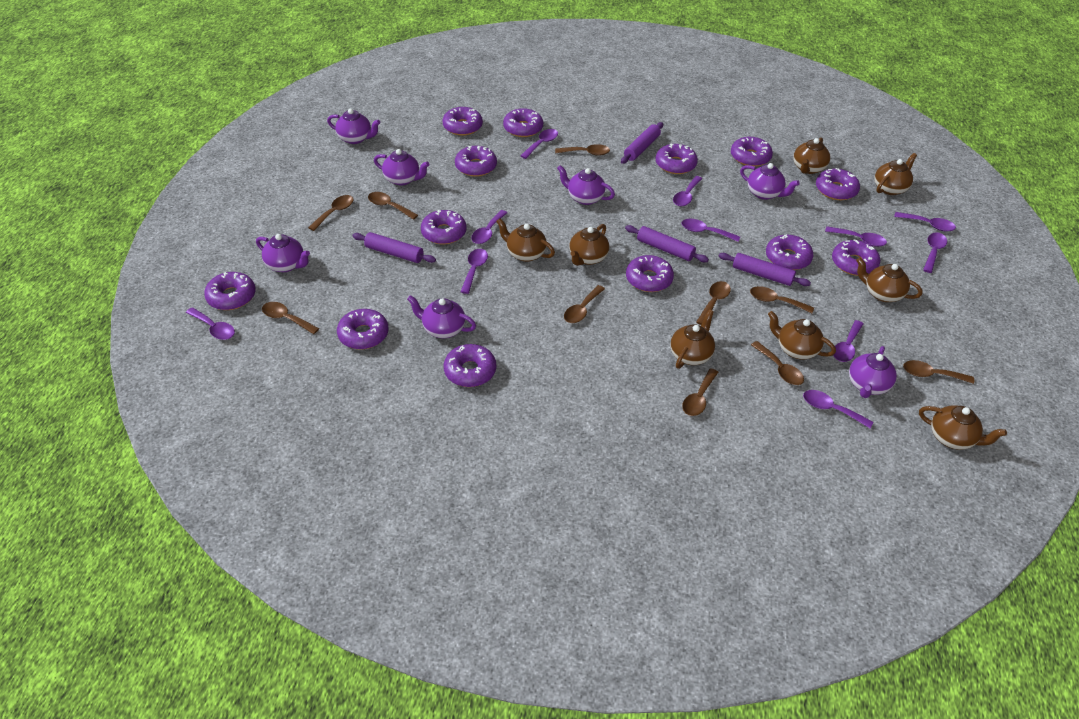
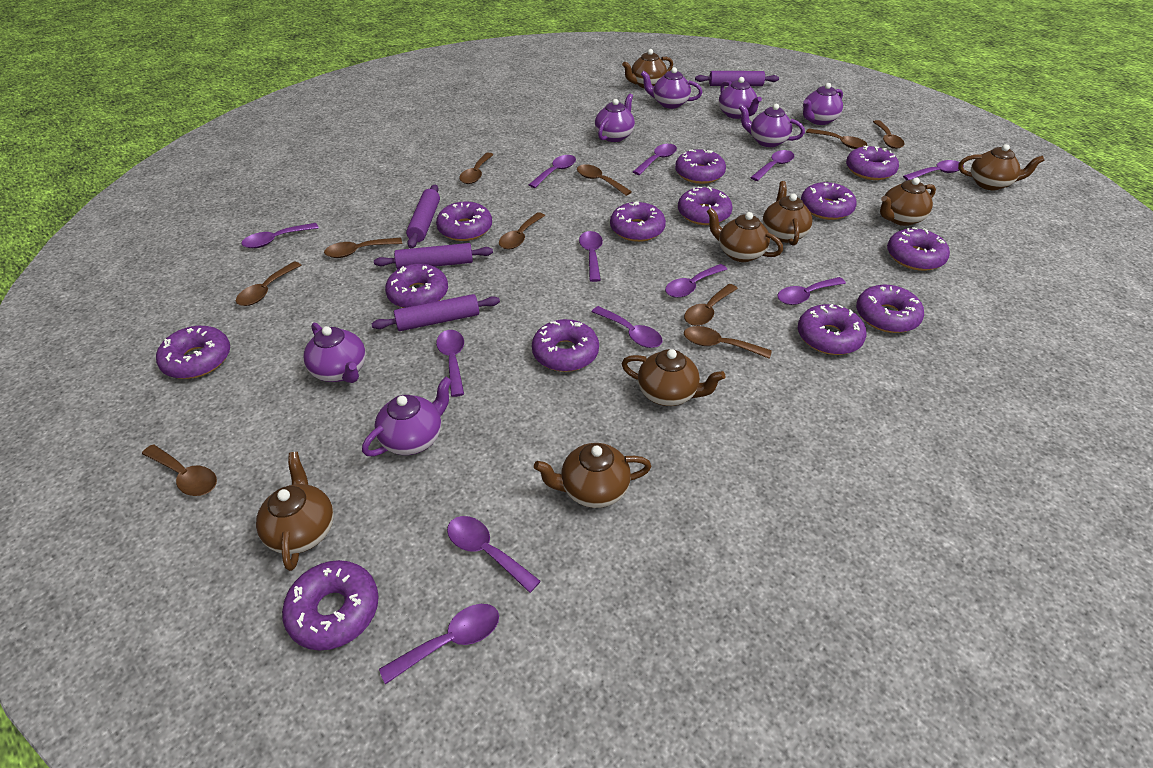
purple spoon: [186,307,235,340] [460,249,488,294] [471,210,507,244] [521,129,558,159] [673,176,702,206] [682,219,740,242] [803,390,873,428] [825,226,887,247] [833,320,863,362] [894,212,956,232] [923,232,947,273] = 11 -> [242,223,319,248] [379,604,499,685] [436,330,464,397] [447,516,541,593] [529,155,576,188] [579,231,603,282] [592,306,663,348] [633,144,677,175] [665,264,727,298] [750,150,794,181] [777,277,846,305] [903,160,964,181] = 12

